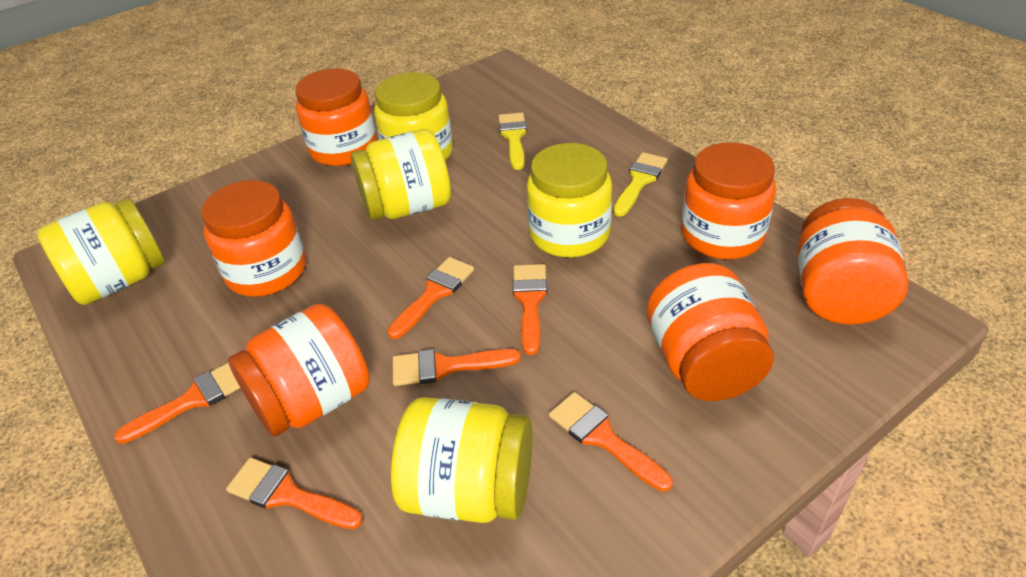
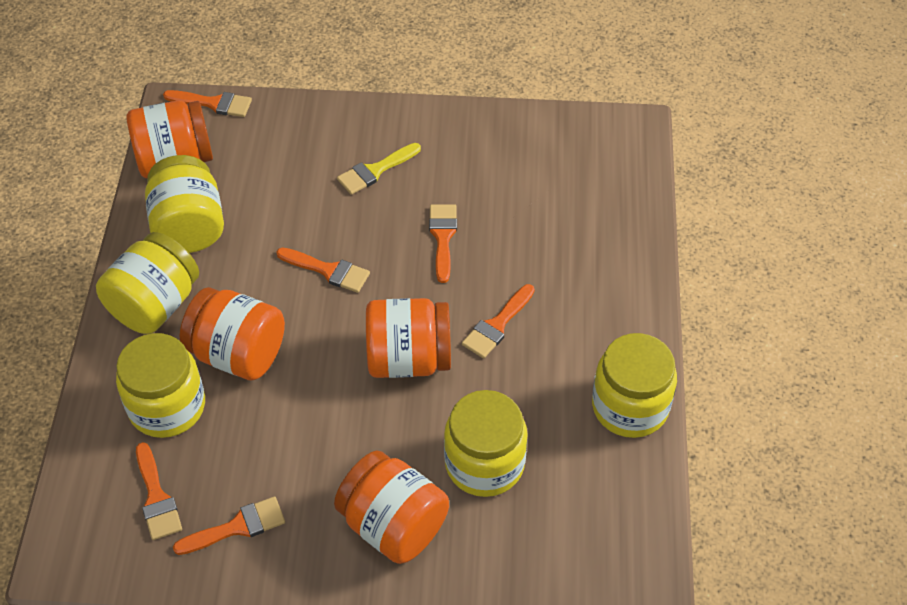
orange jar: [201,180,306,297] [228,304,370,437] [295,68,377,166] [647,263,774,401] [681,142,776,259] [797,198,909,324] = 6 -> [127,100,213,178] [180,287,285,380] [334,451,449,564] [366,298,451,378] = 4
yellow brush: [498,113,527,170] [613,152,668,217] = 2 -> [337,143,421,195] = 1

